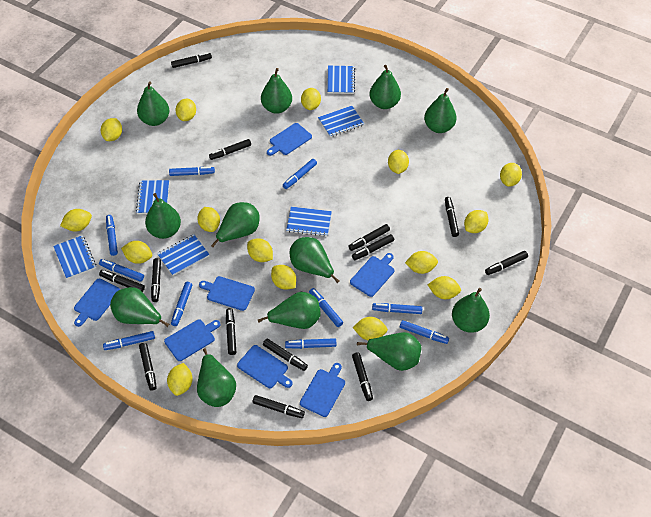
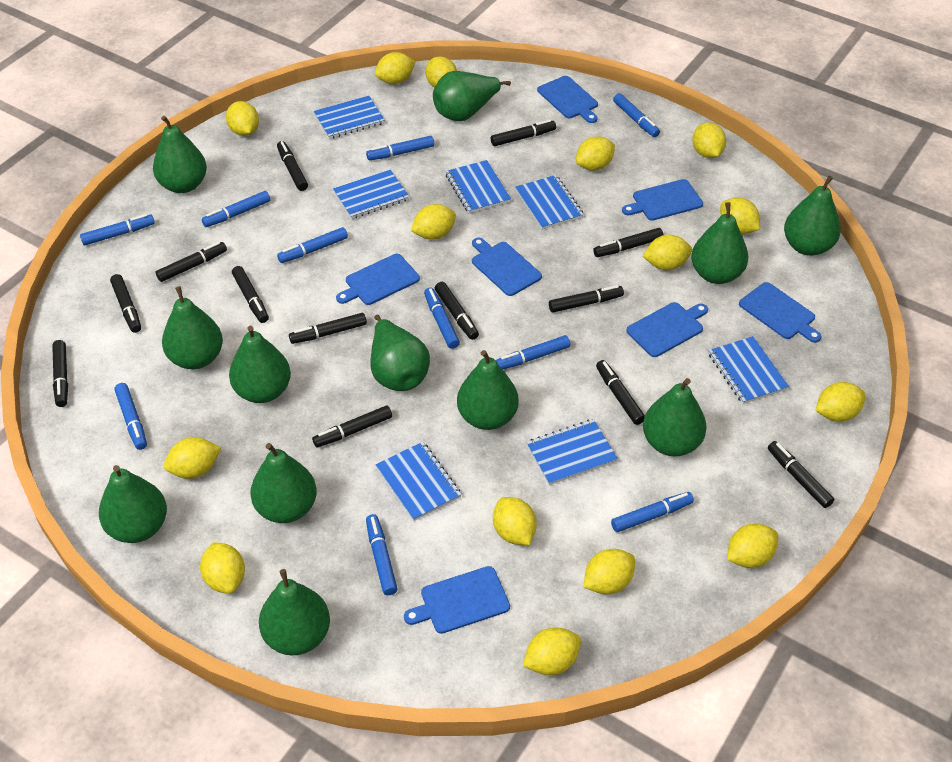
blue notebook: [53,235,96,279] [136,180,169,214] [157,234,210,276] [286,207,332,237] [318,106,364,137] [327,66,355,94] = 6 -> [314,96,385,139] [333,170,409,219] [376,442,462,521] [445,160,511,213] [515,175,584,230] [526,419,618,485] [708,336,789,404] = 7

